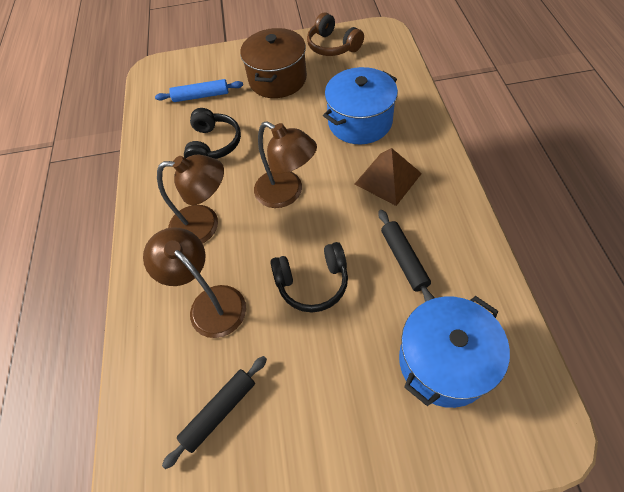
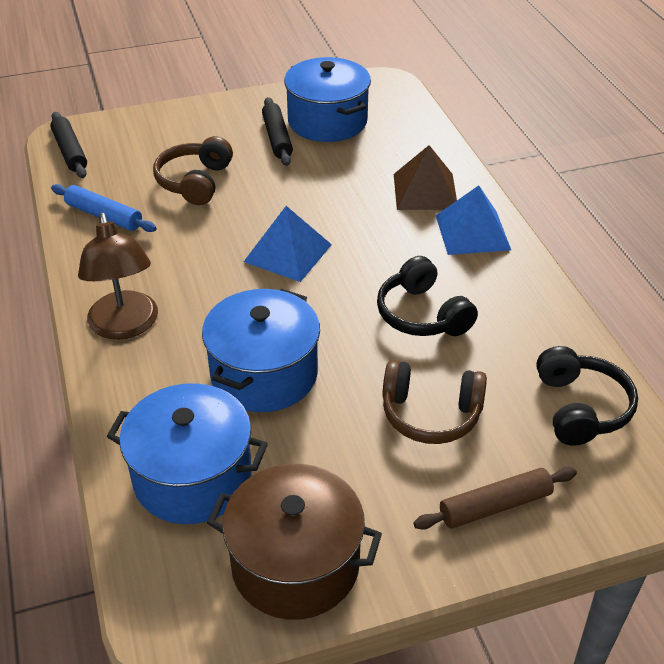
blue pot: [323,67,398,144] [399,296,510,408] = 2 -> [107,383,268,524] [202,289,320,412] [284,57,371,142] = 3
blue pyramid: none = 0 -> [244,206,332,282] [436,185,511,255] = 2
brown headphones: [307,12,364,56] = 1 -> [153,136,233,205] [382,360,487,444] = 2
brown lamp: [143,227,246,338] [157,154,224,244] [254,122,317,208] = 3 -> [78,213,158,339] = 1
brown rolling pin: none = 0 -> [413,467,577,530] = 1

